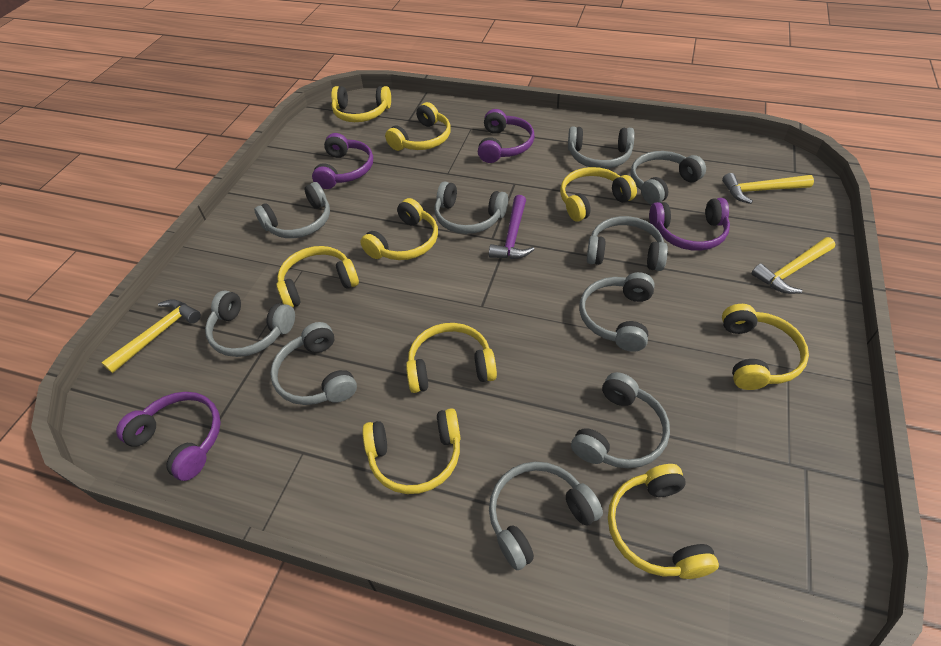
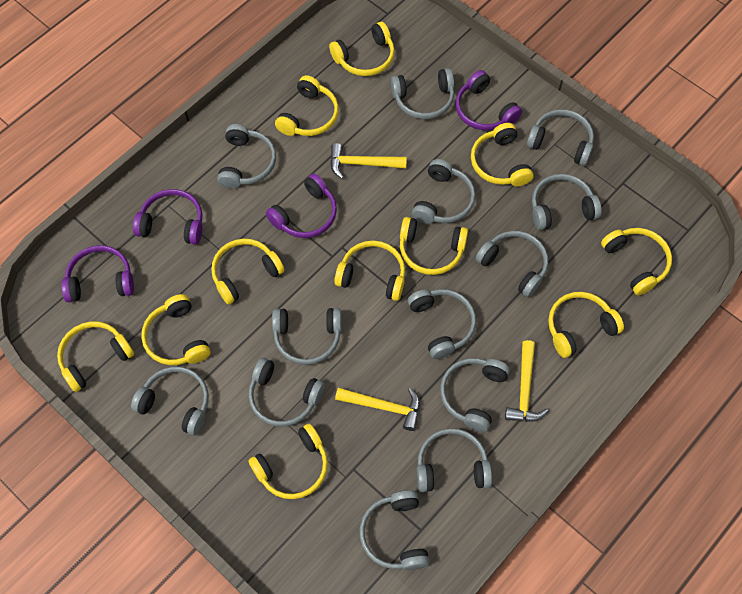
grey headphones: [205,290,295,357] [254,182,330,238] [270,322,357,405] [435,182,508,234] [489,462,603,570] [568,127,635,169] [571,372,670,468] [579,272,655,352] [587,216,668,271] [630,151,706,205] = 10 -> [131,367,209,436] [217,124,276,189] [249,358,325,427] [272,308,342,365] [360,490,429,570] [391,68,454,119] [408,289,476,359] [412,159,475,224] [417,428,492,492] [440,358,510,432] [475,231,548,297] [526,109,594,166] [532,174,601,230] = 13
purple hammer: [489,195,535,259] = 1 -> none = 0
yellow headphones: [277,246,359,307] [331,86,391,122] [360,198,438,260] [362,408,461,494] [385,102,451,151] [406,323,497,393] [560,167,637,221] [608,464,719,579] [722,304,809,390] = 9 -> [57,321,134,392] [141,294,210,365] [211,239,284,304] [248,424,328,499] [275,75,339,136] [329,22,395,76] [334,241,405,301] [400,217,468,275] [471,123,534,186] [548,292,624,358] [601,228,672,295] = 11

